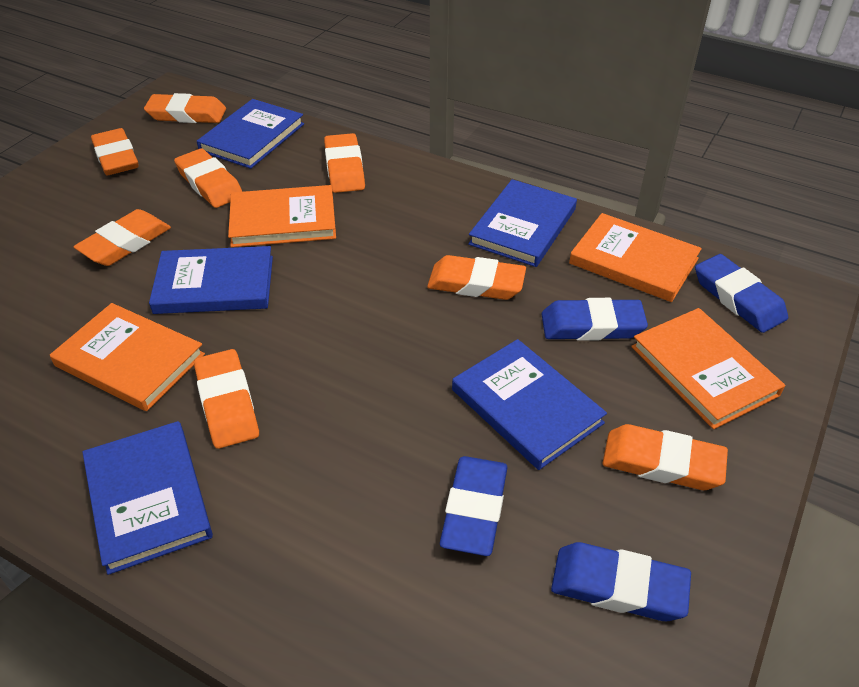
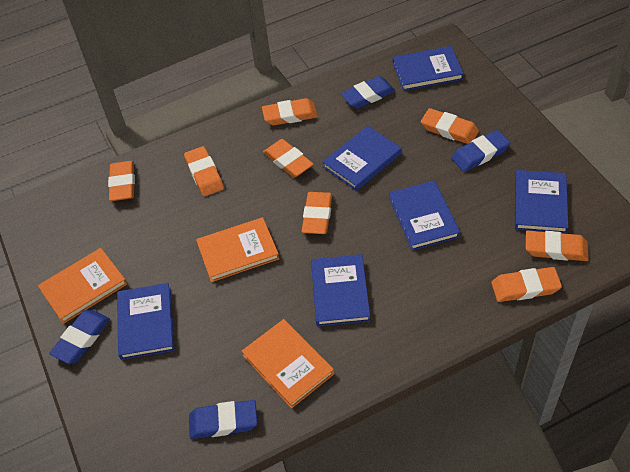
blue book: [82,421,213,575] [149,246,273,314] [197,99,304,169] [452,339,607,470] [468,179,577,267] = 5 -> [117,283,175,360] [311,254,370,327] [322,126,402,191] [389,180,460,251] [393,46,464,91] [515,170,568,234] = 6
orange book: [50,303,205,411] [228,185,336,247] [569,213,702,302] [631,308,785,429] = 4 -> [38,248,127,324] [196,217,279,282] [242,319,334,409] = 3

